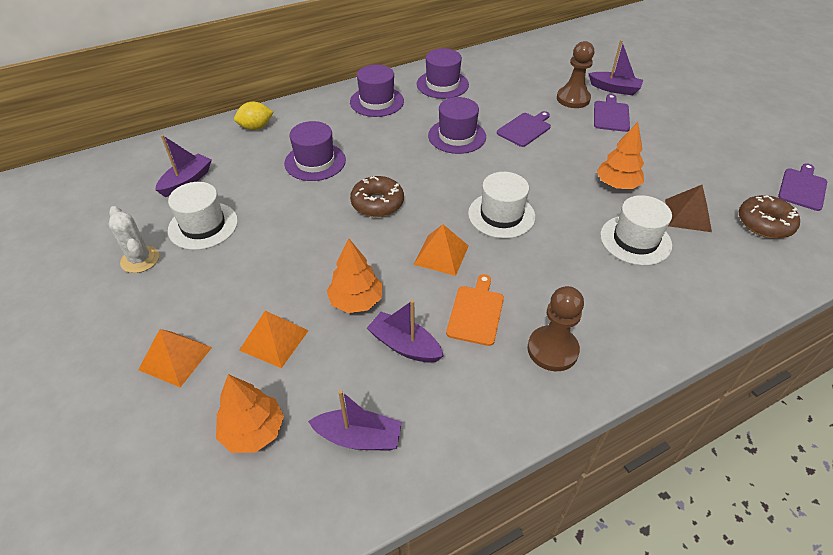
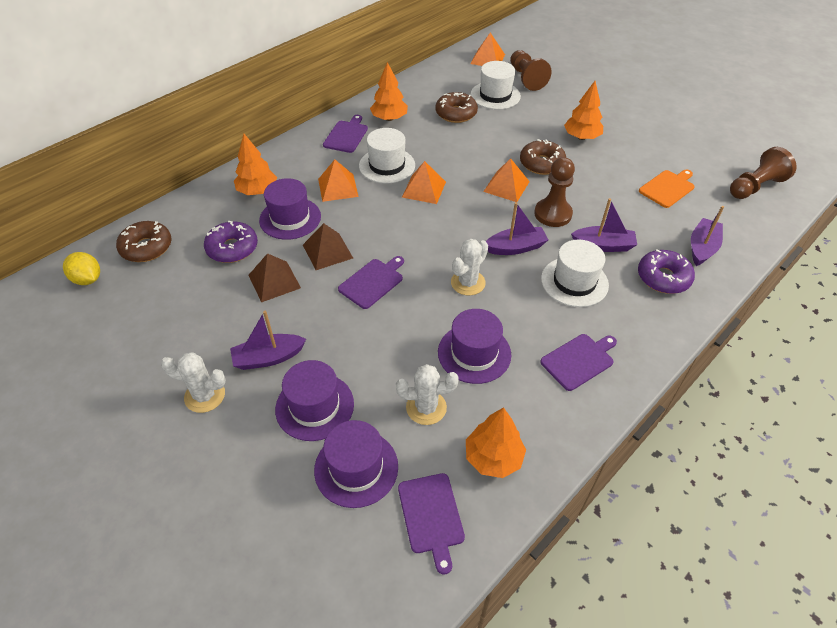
brown donut: [350,176,404,217] [739,195,800,239] = 2 -> [116,221,172,262] [436,92,478,123] [520,139,566,175] = 3
brown pawn: [527,286,584,371] [557,41,594,108] = 2 -> [510,50,552,91] [534,157,575,227] [730,147,797,199] = 3
brown pyramid: [665,185,712,232] = 1 -> [249,253,301,303] [303,223,353,270] = 2
orange pyramid: [138,329,212,387] [239,311,309,368] [413,224,469,276] = 3 -> [318,160,359,202] [402,161,446,204] [470,33,505,66] [483,158,530,202] = 4
orange tree: [216,374,284,453] [327,238,382,313] [597,122,644,189] = 3 -> [234,134,277,195] [370,62,408,121] [466,407,526,478] [564,81,603,140] = 4
purple cutting board: [497,111,551,147] [594,94,630,132] [778,163,827,211] = 3 -> [323,115,368,153] [338,256,404,309] [398,473,465,574] [540,334,617,391] = 4
purple donut: none = 0 -> [204,221,258,263] [638,250,695,294] = 2
white cactus: [109,206,159,273] = 1 -> [161,352,226,413] [396,364,459,425] [451,239,488,296] = 3

